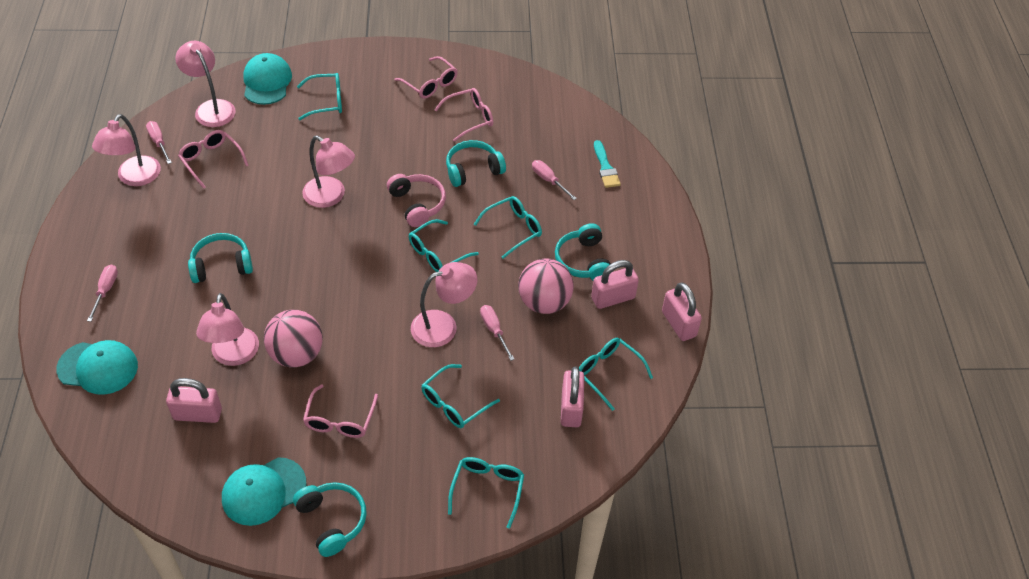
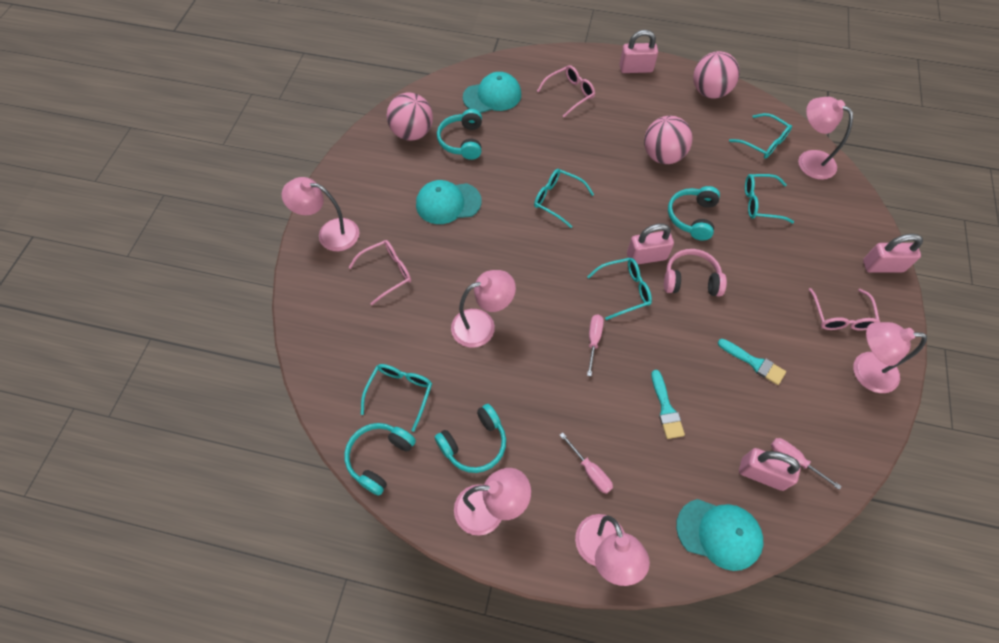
pink ball: [264,310,323,368] [518,258,574,314] = 2 -> [387,92,433,141] [644,116,693,164] [693,51,740,99] = 3
pink glasses: [178,130,249,189] [303,384,378,438] [395,56,457,99] [434,88,493,142] = 4 -> [348,240,411,305] [537,65,595,117] [809,288,880,331] = 3
pink lamp: [92,114,161,186] [175,41,236,127] [196,293,259,366] [302,136,355,208] [411,262,477,347] = 5 -> [282,177,359,251] [451,270,516,348] [454,468,531,536] [575,514,650,586] [798,97,853,180] [853,322,927,393] = 6
pink screwdriver: [87,264,118,322] [146,121,172,164] [480,305,514,361] [532,160,577,200] = 4 -> [560,432,613,494] [587,314,604,376] [771,438,841,490] = 3
turquoise brush: [594,140,621,188] = 1 -> [651,370,685,439] [718,339,786,385] = 2
turquoise glasses: [297,73,342,120] [409,219,479,272] [421,364,500,428] [448,457,524,529] [474,196,542,259] [579,338,653,411] = 6 -> [361,364,432,432] [534,169,594,228] [587,258,652,320] [729,113,792,159] [745,174,794,223] = 5

